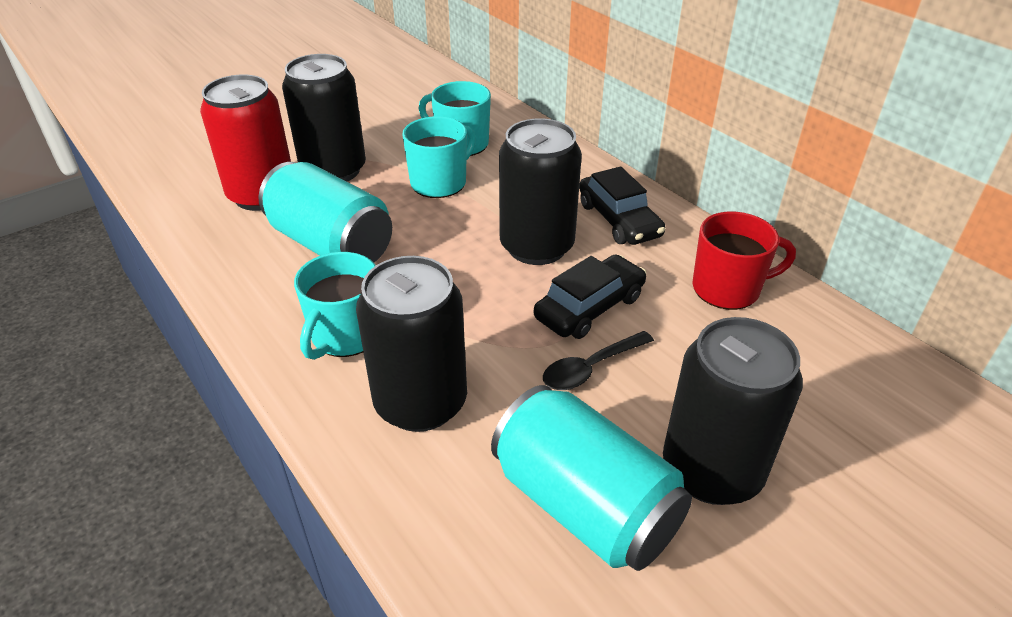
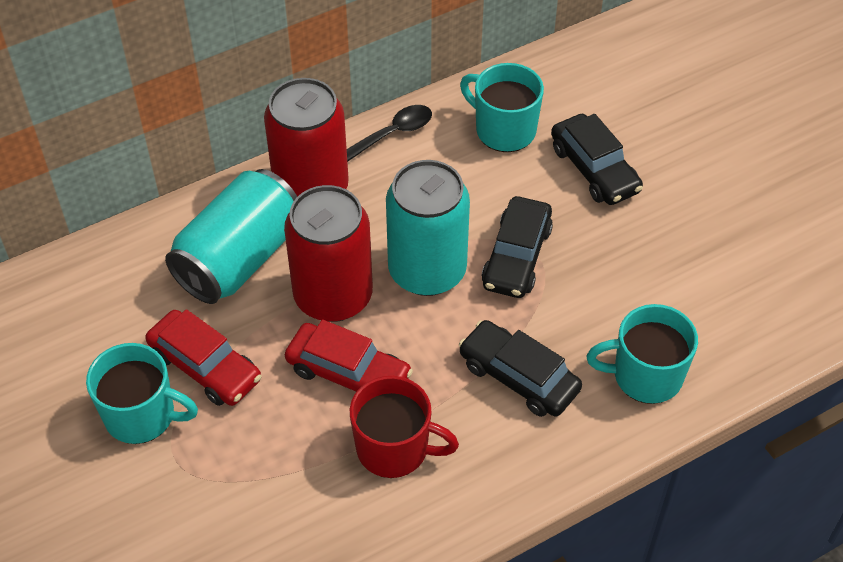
black can: [282,54,366,181] [356,256,467,432] [499,118,582,265] [663,317,803,505] = 4 -> none = 0
black car: [534,254,647,339] [579,166,665,245] = 2 -> [459,320,582,417] [482,196,553,298] [551,114,643,205] = 3
red can: [200,75,291,211] = 1 -> [264,78,349,197] [284,185,373,322] = 2
red car: none = 0 -> [145,309,261,406] [285,319,413,392] = 2

